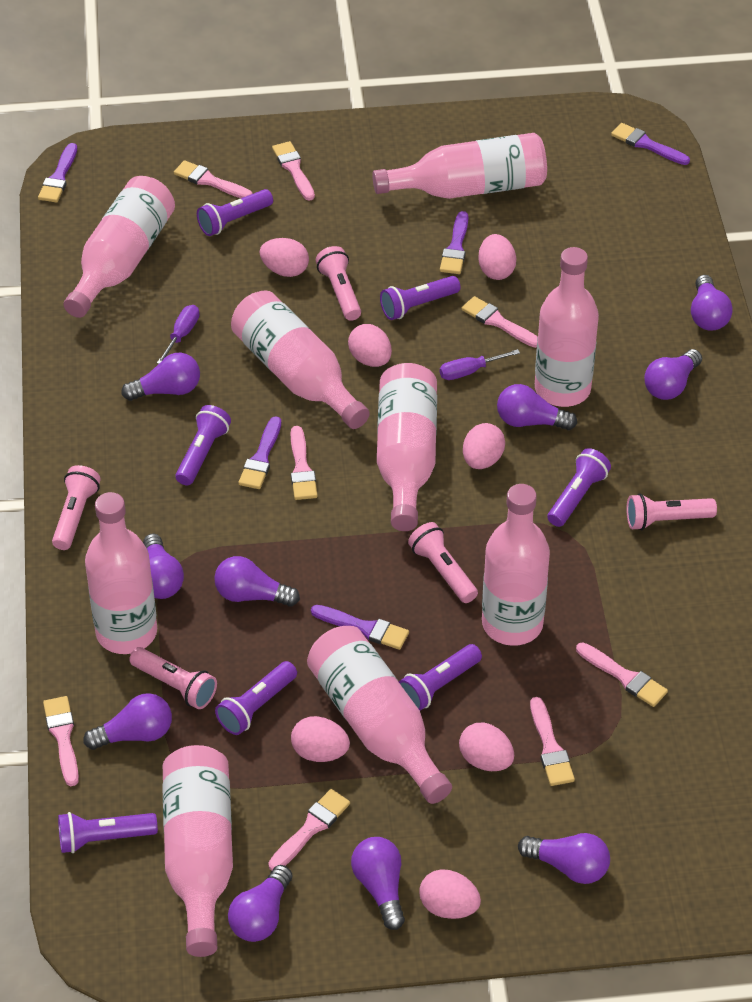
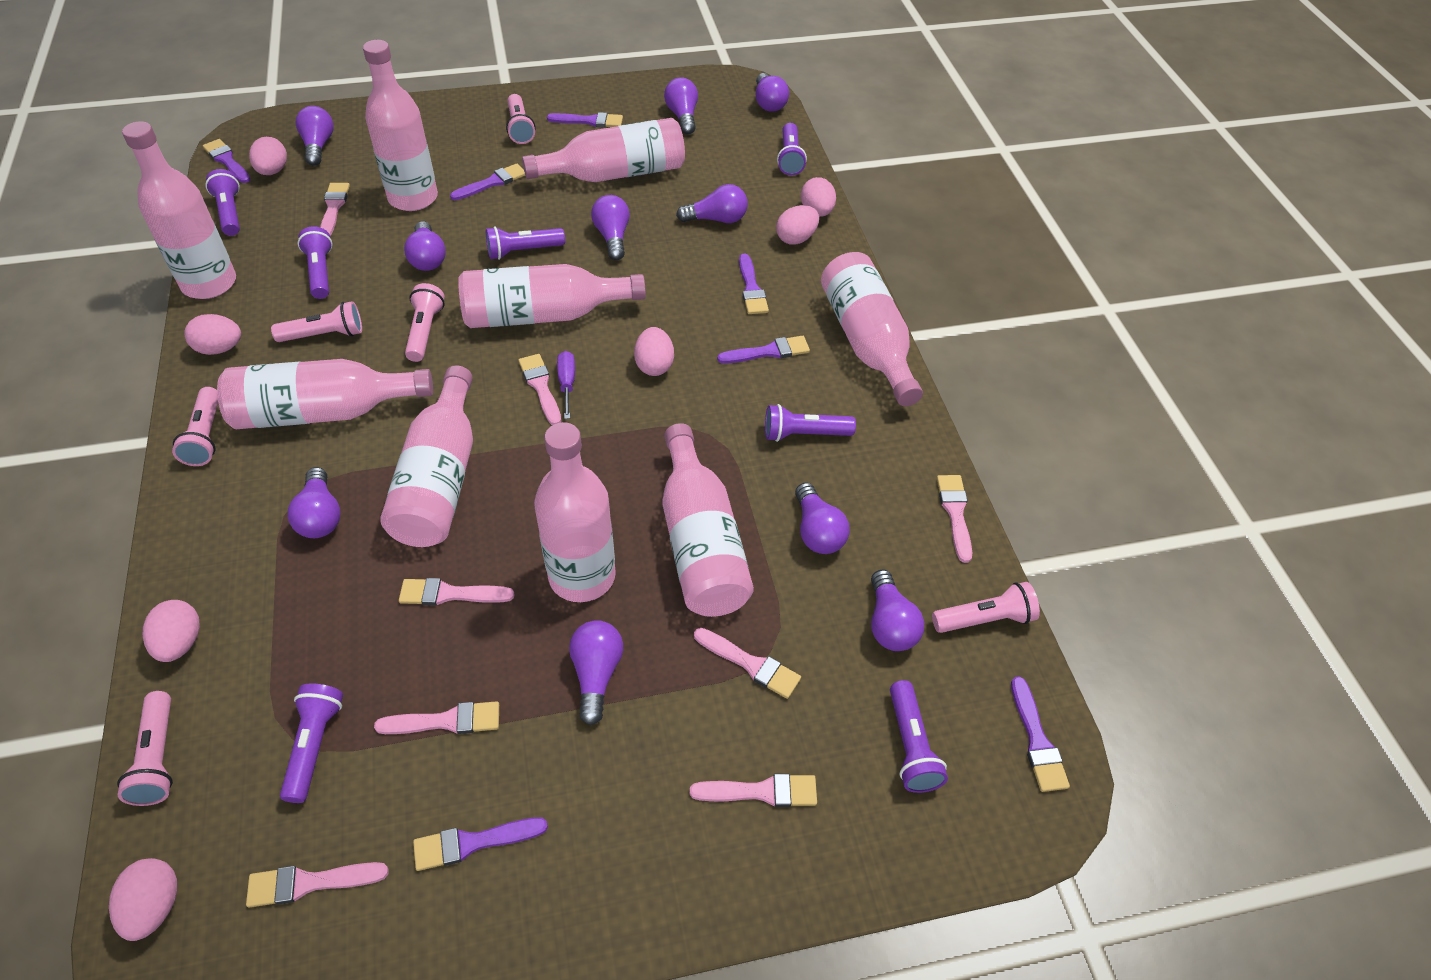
pink flashlight: [52,465,101,550] [129,647,217,709] [316,246,361,321] [408,522,478,603] [626,493,717,530] = 5 -> [117,691,173,806] [172,387,218,466] [271,301,362,342] [405,283,445,362] [506,94,536,144] [932,582,1040,633] = 6
purple brush: [38,143,77,202] [238,416,281,489] [311,605,409,650] [440,211,468,274] [611,123,690,165] = 5 -> [203,139,251,183] [413,817,548,871] [450,163,525,200] [547,112,623,128] [717,336,810,364] [739,254,769,314] [1011,676,1070,792] = 7
purple screwdriver: [157,305,199,364] [440,349,520,380] = 2 -> [557,351,575,419] = 1

